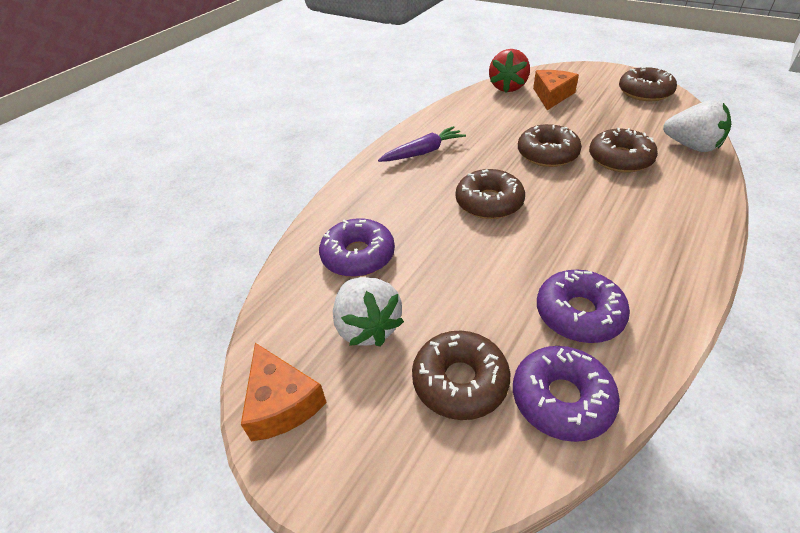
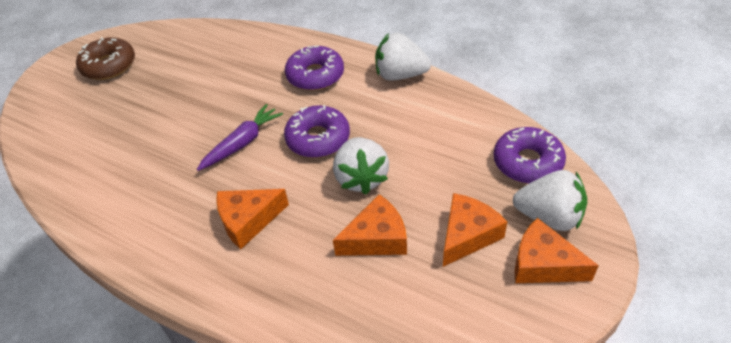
brown donut: [412,331,511,420] [456,169,525,219] [518,124,582,167] [589,128,658,173] [619,67,677,101] = 5 -> [76,37,135,80] = 1
orange cheese: [241,343,327,442] [533,70,579,110] = 2 -> [216,189,289,249] [333,194,407,256] [443,193,507,267] [515,218,599,283] = 4
red strawberry: [489,49,530,92] = 1 -> none = 0
white strawberry: [333,277,404,347] [663,100,731,152] = 2 -> [333,137,389,194] [375,32,431,81] [513,170,587,231] = 3

